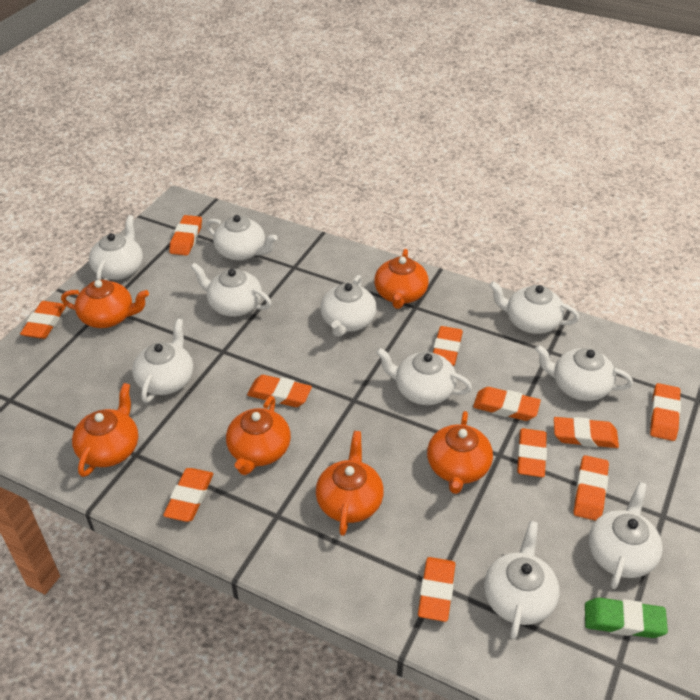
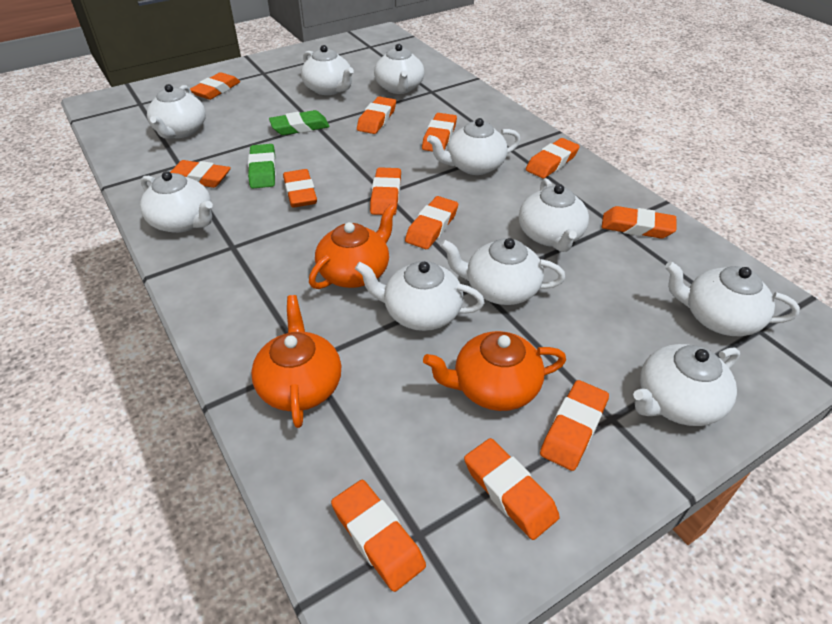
green eraser: [585,598,668,638] = 1 -> [248,144,276,188] [269,110,330,135] = 2
orange eraser: [20,301,66,339] [163,468,213,522] [169,215,202,256] [247,375,312,407] [418,557,455,622] [433,326,463,366] [473,387,541,421] [517,428,547,477] [554,417,619,448] [574,455,609,521] [650,383,681,441] = 11 -> [170,160,231,188] [190,72,240,100] [283,169,317,208] [331,480,426,592] [357,96,396,134] [370,167,401,215] [405,196,458,249] [422,113,457,151] [464,438,560,540] [526,138,580,179] [540,380,609,471] [602,206,676,238] = 12
orange teapot: [61,280,149,328] [72,383,138,477] [226,396,291,475] [316,431,384,536] [374,249,429,309] [427,411,493,494] = 6 -> [251,295,341,428] [309,204,397,289] [423,331,566,411] = 3

